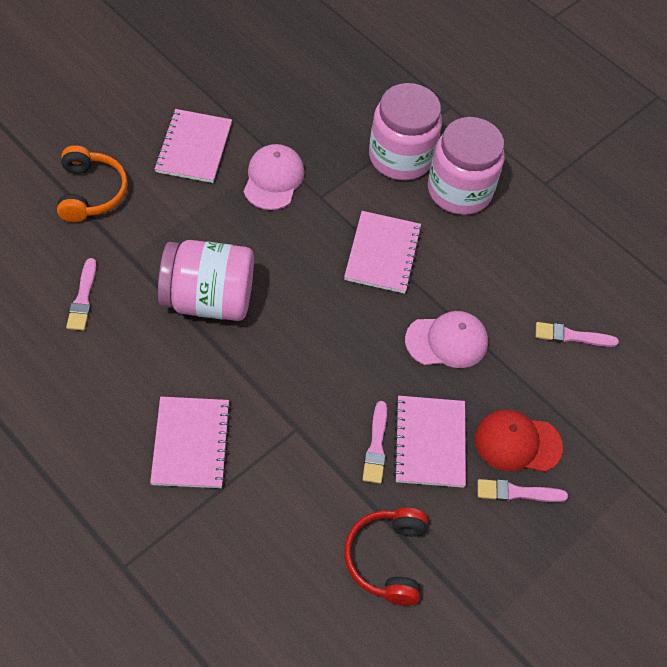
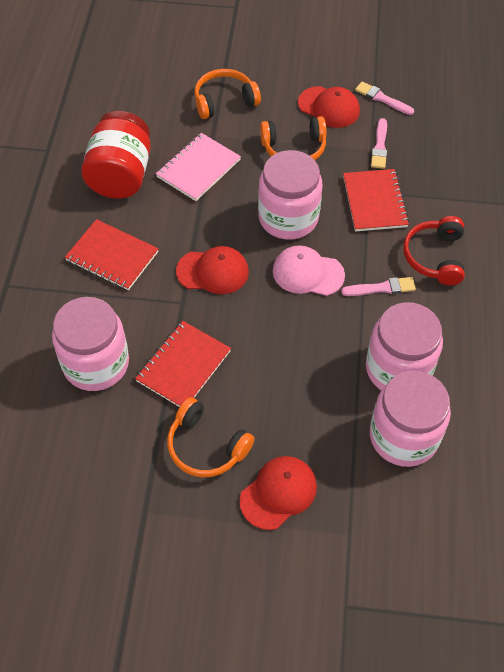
orange headphones: [57,145,128,222] = 1 -> [167,397,254,477] [194,69,261,119] [260,116,326,160] = 3
pink brush: [66,258,96,331] [363,401,387,484] [477,479,568,502] [535,322,619,347] = 4 -> [341,277,416,296] [355,81,414,115] [371,118,387,169] = 3
pink cap: [244,144,305,210] [405,311,488,368] = 2 -> [273,245,345,296] = 1
pink jar: [158,240,254,321] [369,83,442,180] [428,117,504,215] = 3 -> [52,297,129,391] [258,150,322,240] [366,302,443,390] [370,371,451,467] = 4
pink notebook: [150,397,231,488] [154,109,232,183] [344,211,422,294] [393,396,466,488] = 4 -> [156,133,241,201] = 1
red cap: [475,409,563,472] = 1 -> [176,246,249,294] [240,456,317,530] [298,86,360,128] = 3
red jar: none = 0 -> [81,111,151,199] = 1
red notebook: none = 0 -> [65,219,159,290] [135,321,231,407] [343,169,409,232] = 3

